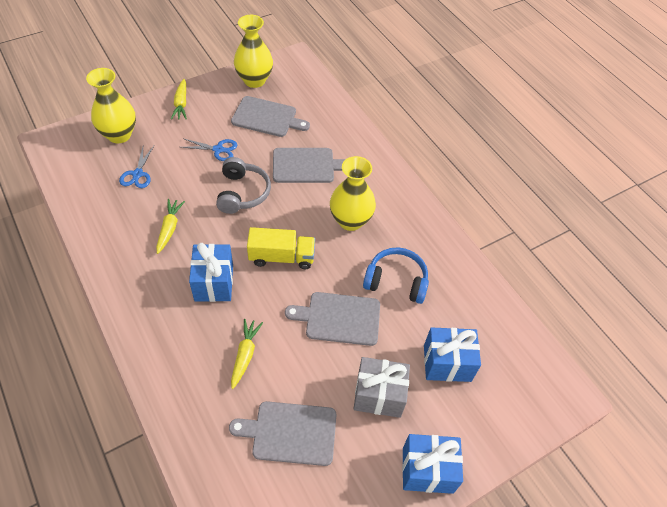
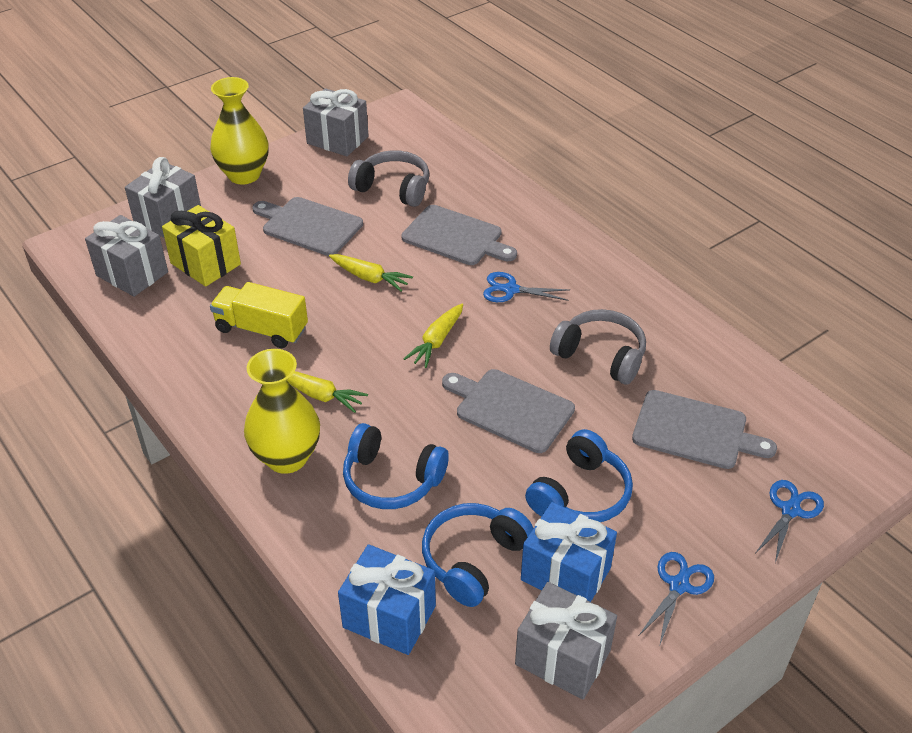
blue gift: [189,243,233,302] [402,434,463,494] [424,327,481,382] = 3 -> [338,544,436,655] [521,502,617,602] = 2
blue headphones: [363,247,429,304] = 1 -> [343,423,449,509] [422,503,534,607] [525,429,633,522] = 3
blue scissors: [119,146,154,188] [181,139,237,161] = 2 -> [483,272,570,302] [639,552,714,647] [756,480,824,563] = 3
grey gift: [354,357,410,418] = 1 -> [85,215,168,297] [125,157,201,238] [303,88,368,156] [515,582,617,699] = 4
grey headphones: [216,157,271,214] = 1 -> [348,150,429,207] [550,309,646,385] = 2
yellow gift: none = 0 -> [162,205,241,287] = 1
yellow vase: [86,68,136,143] [234,15,273,88] [330,156,376,231] = 3 -> [210,77,269,185] [244,349,320,474] = 2

